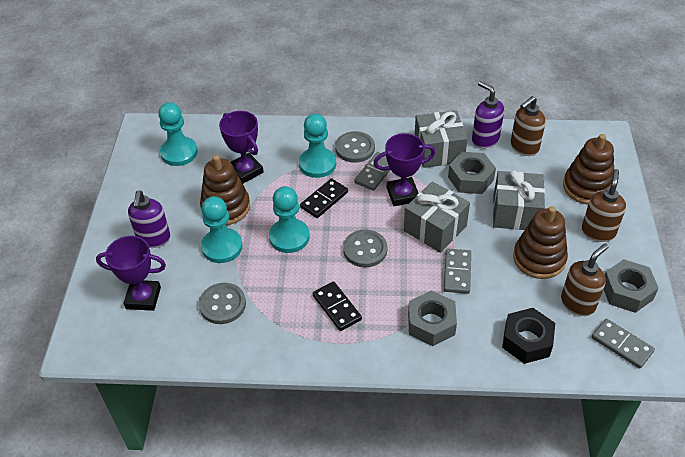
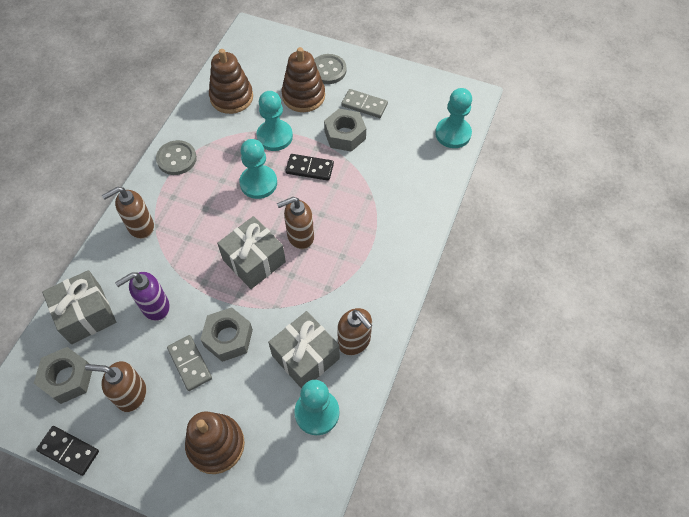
black nut: [502,308,555,364] = 1 -> none = 0
brown soap dispenser: [511,96,545,156] [561,243,609,316] [582,169,626,242] = 3 -> [85,361,146,412] [102,187,154,239] [277,197,314,249] [337,308,372,355] = 4
grey button: [199,283,246,324] [335,131,375,163] [343,229,387,267] = 3 -> [156,140,197,175] [314,54,347,84] = 2
grey domino: [354,152,390,191] [444,249,471,294] [592,319,655,369] = 3 -> [167,335,212,391] [341,89,388,118] = 2
purple soap dispenser: [128,190,170,248] [472,81,504,148] = 2 -> [115,272,170,321] = 1
purple trophy: [96,236,166,311] [219,111,264,184] [373,133,435,206] = 3 -> none = 0

